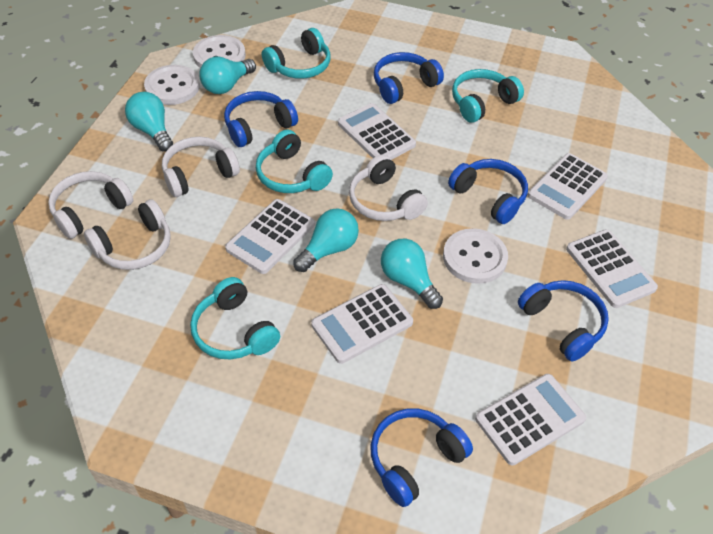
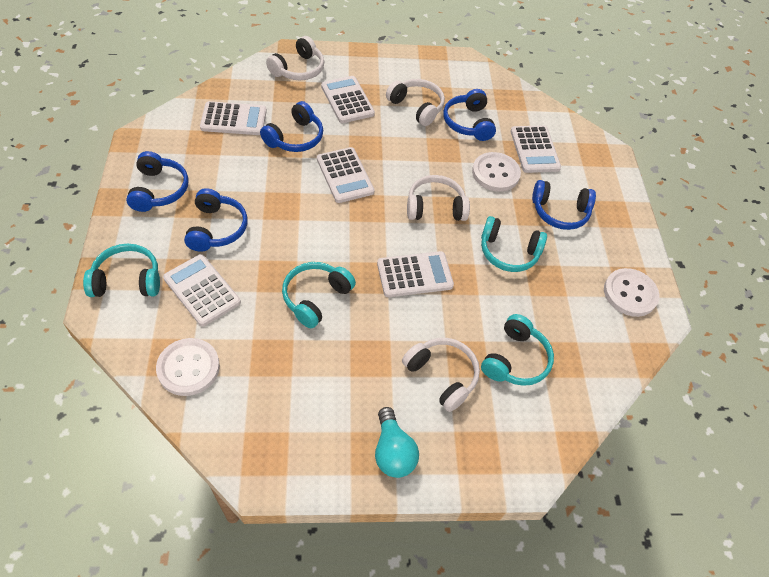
turquoise light bulb: [125,92,173,152] [200,57,256,94] [293,208,359,272] [381,239,443,309] = 4 -> [375,407,419,478] = 1

